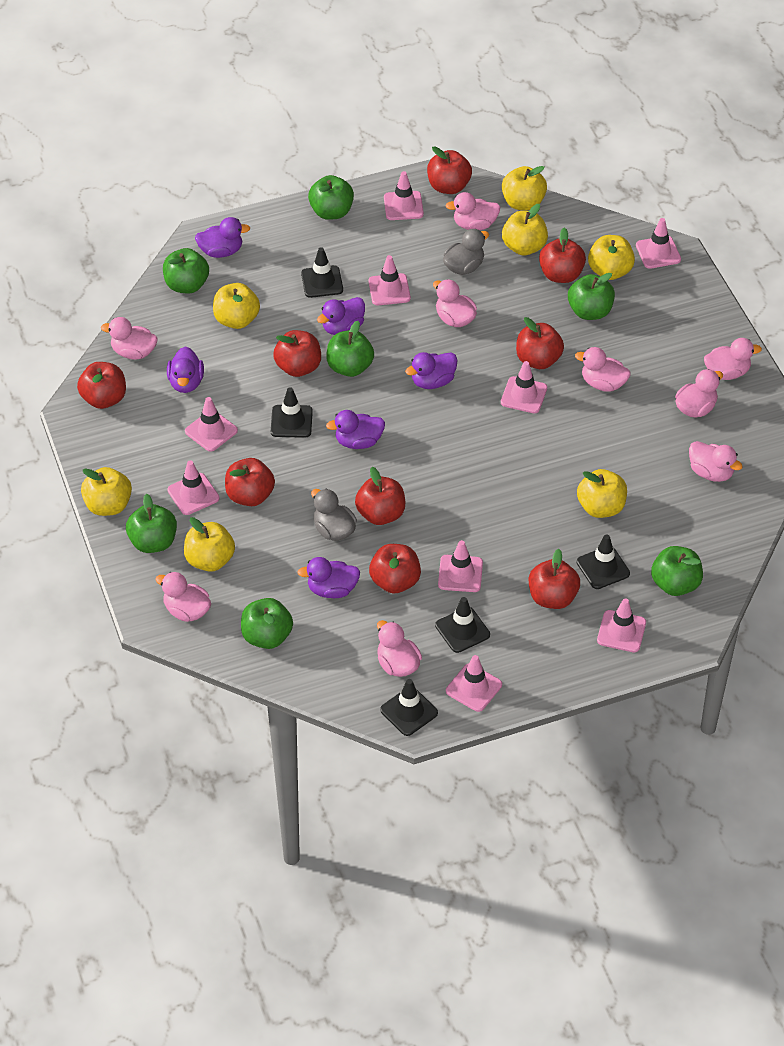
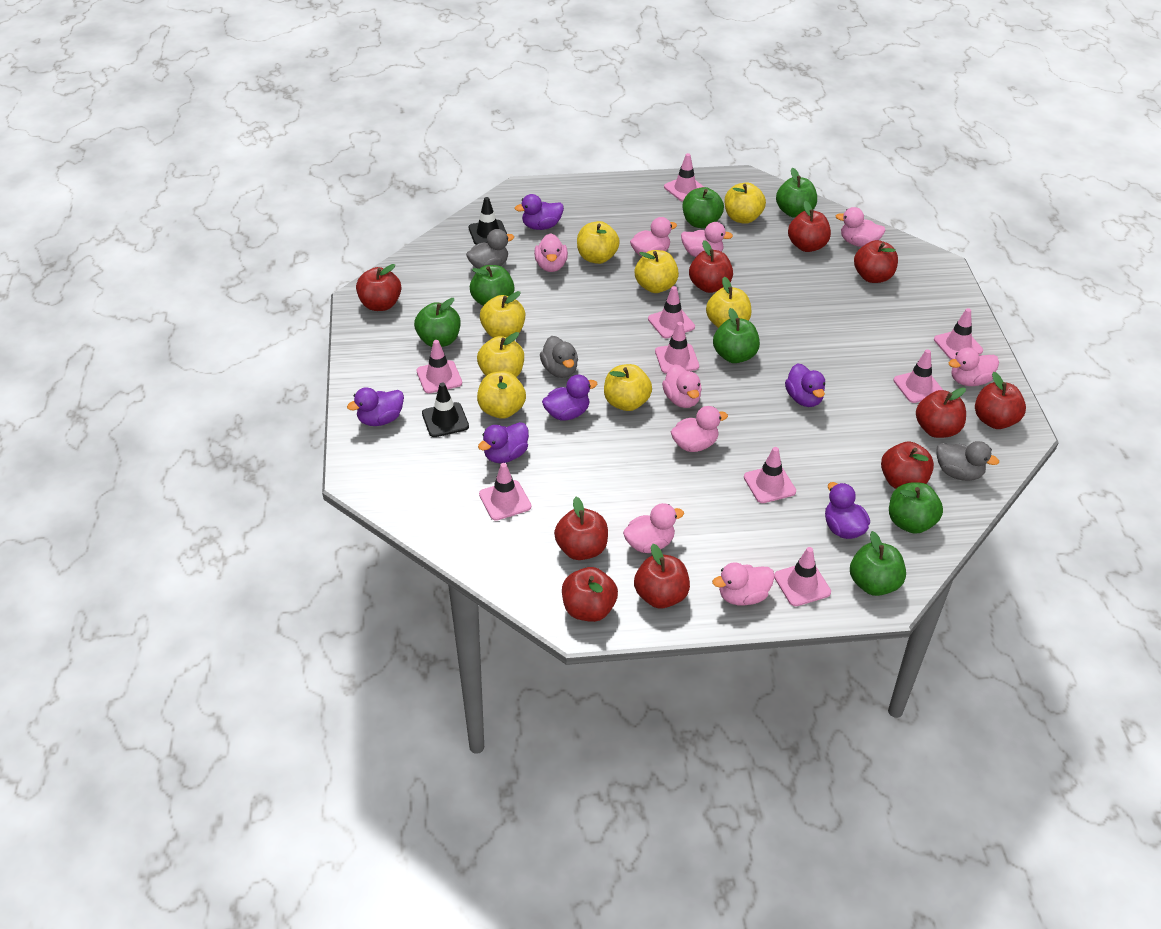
black traffic cone: [271,387,313,438] [301,247,343,298] [380,679,438,736] [435,597,490,653] [577,534,630,589] = 5 -> [422,382,469,437] [469,197,507,245] = 2
grey duck: [311,489,357,541] [443,229,489,275] = 2 -> [466,229,514,269] [540,336,578,378] [936,441,999,481] = 3
red apple: [77,362,126,409] [225,458,275,506] [273,330,321,377] [355,467,405,525] [369,544,421,594] [427,147,472,194] [516,317,564,369] [529,549,580,609] [539,228,586,283] = 9 -> [356,264,401,311] [554,497,608,560] [562,567,618,622] [634,544,690,608] [689,240,733,293] [788,201,831,252] [854,240,898,283] [881,442,934,489] [916,387,966,438] [975,372,1026,429] = 10
yellow apple: [81,467,132,516] [184,517,235,572] [213,283,260,329] [502,166,547,210] [502,204,548,256] [577,469,627,518] [588,235,635,280] = 7 -> [477,332,524,377] [477,371,526,419] [480,291,525,338] [577,221,620,264] [604,364,652,411] [635,250,679,293] [706,277,751,328] [724,182,766,224] = 8

